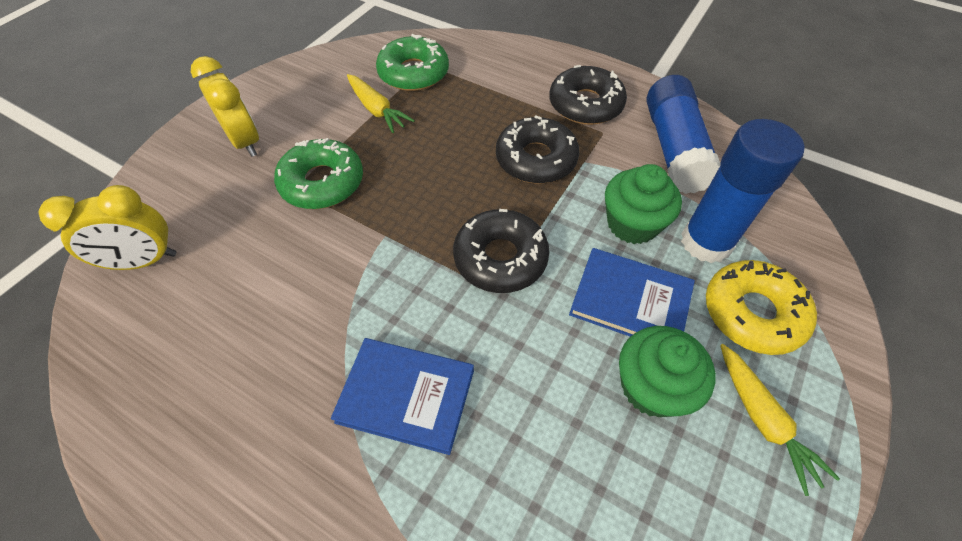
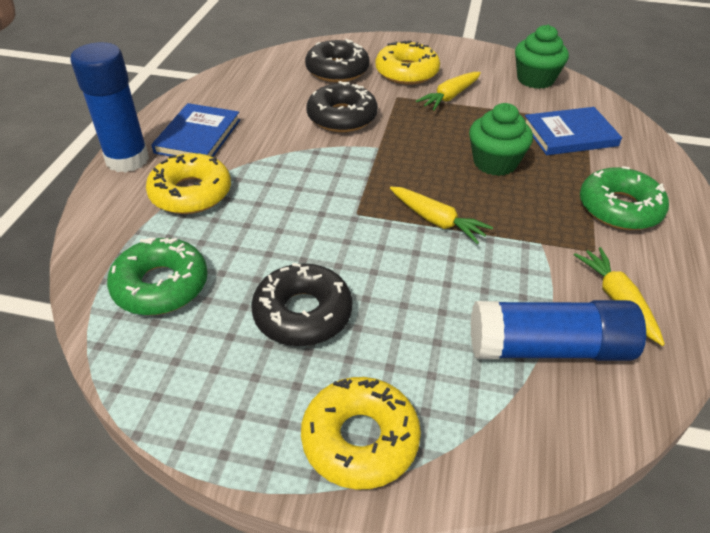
yellow carrot: [347,74,415,133] [720,344,840,496] = 2 -> [390,187,493,244] [416,72,481,111] [574,247,665,346] = 3
yellow clock: [38,185,176,270] [191,56,259,157] = 2 -> none = 0
yellow donut: [706,260,817,355] = 1 -> [146,153,231,214] [301,377,421,489] [376,40,440,85] = 3

